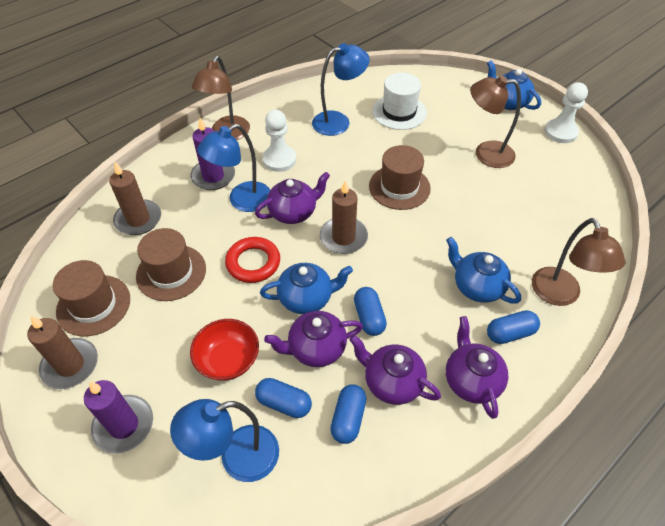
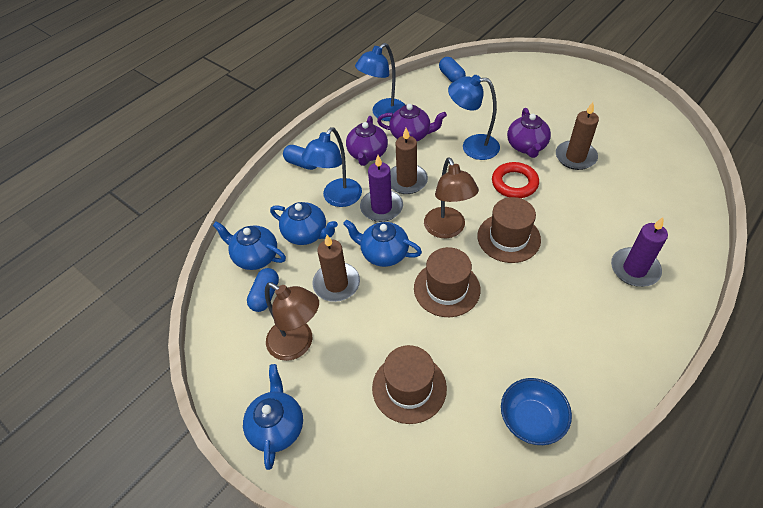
blue bowl: none = 0 -> [501,378,572,445] = 1
blue capsule: [255,378,312,418] [330,385,366,444] [354,287,387,336] [487,310,540,344] = 4 -> [247,268,279,312] [283,145,317,170] [439,57,466,83] = 3
blue teapot: [260,263,353,314] [446,237,521,304] [487,60,541,110] = 3 -> [212,221,286,270] [243,364,303,470] [270,202,338,245] [343,220,422,267] = 4
brown lamp: [192,55,250,140] [470,76,521,168] [532,218,625,306] = 3 -> [265,283,319,361] [424,158,479,238] = 2
purple teapot: [255,172,330,224] [264,311,363,367] [349,335,441,405] [446,316,508,419] = 4 -> [346,116,388,166] [377,104,447,141] [507,108,551,158] = 3
red bowl: [190,319,259,381] = 1 -> none = 0
white hat: [372,73,427,130] = 1 -> none = 0
white pawn: [262,110,296,172] [544,82,588,143] = 2 -> none = 0

